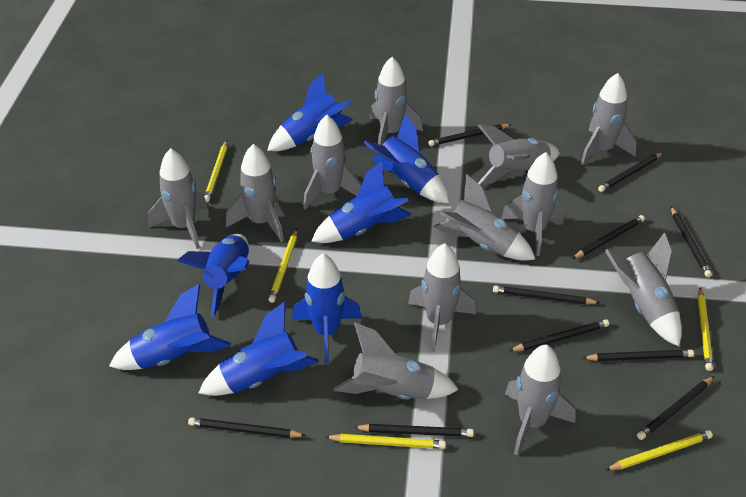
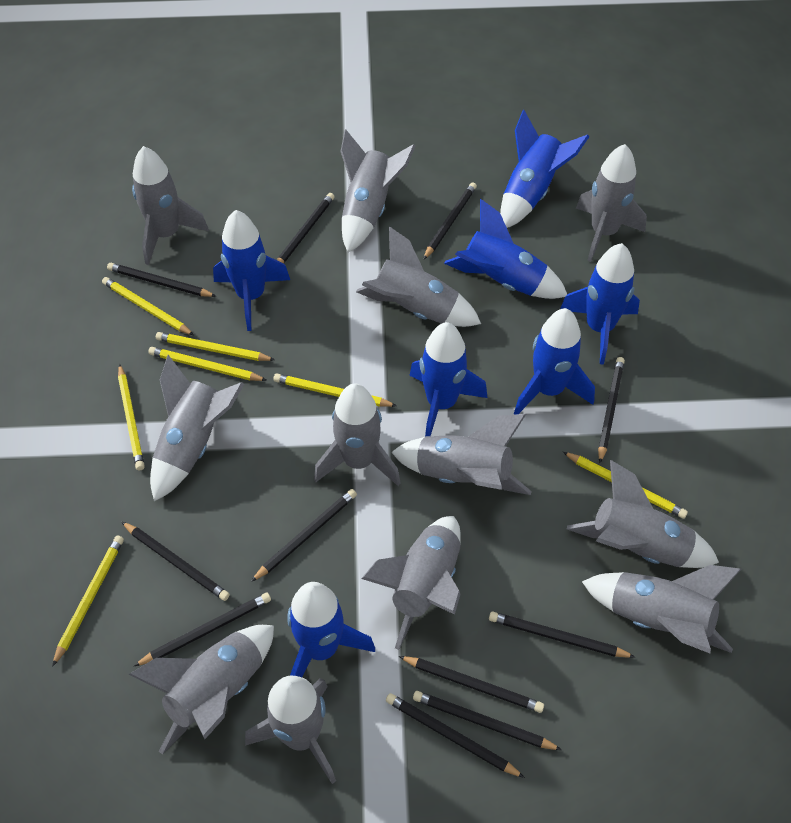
black pencil: [188,417,306,438] [353,424,474,437] [428,124,512,146] [493,286,600,305] [509,319,609,351] [572,215,645,259] [583,350,694,361] [598,152,663,192] [637,376,714,440] [671,207,712,277] = 10 -> [107,263,217,297] [122,522,230,601] [134,593,271,666] [251,489,357,582] [277,193,335,263] [386,693,525,778] [399,656,544,713] [413,691,562,750] [423,182,477,260] [489,612,635,658] [598,357,625,463] = 11
yellow pencil: [204,140,228,202] [268,229,297,303] [325,434,446,449] [606,430,713,471] [698,288,713,371] = 5 -> [52,535,124,667] [102,277,194,335] [118,364,145,470] [148,347,267,381] [156,332,275,361] [273,374,397,407] [563,452,688,519] = 7

